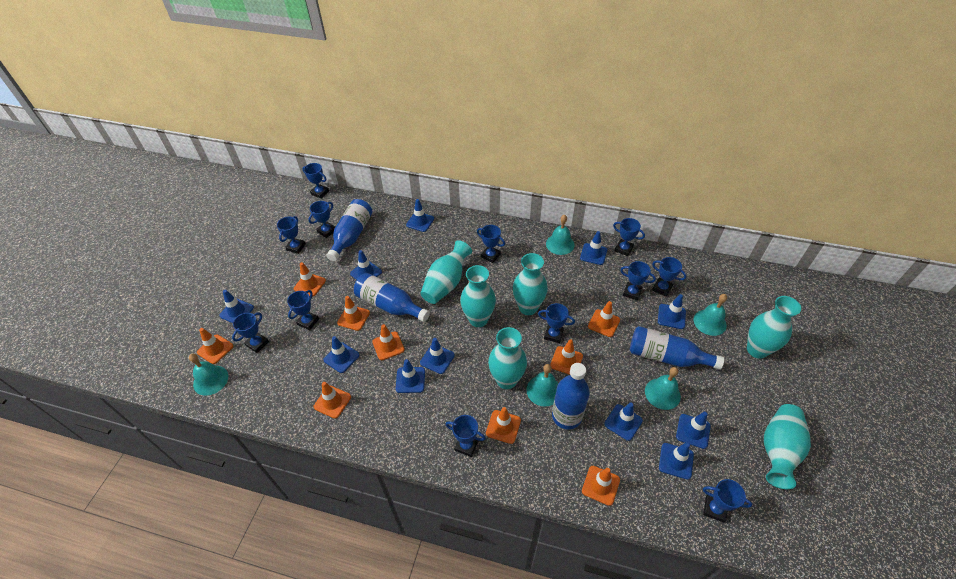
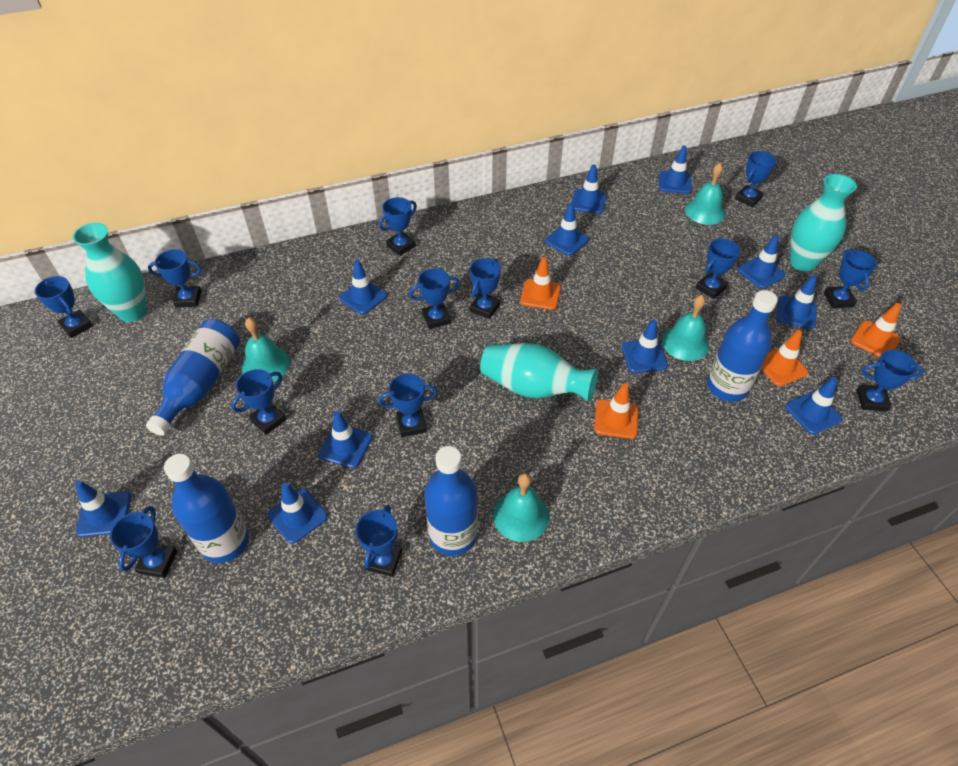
blue trophy: [232,313,269,353] [277,216,306,254] [287,290,319,330] [302,163,329,199] [308,201,335,238] [446,415,486,457] [477,225,505,263] [538,303,575,343] [613,218,645,256] [621,261,656,300] [652,257,686,297] [703,479,752,523] = 12 -> [35,276,93,338] [110,506,177,578] [148,249,202,308] [231,369,286,435] [355,505,402,577] [378,374,438,437] [379,197,417,256] [409,268,460,329] [470,258,501,319] [696,239,740,299] [735,151,777,207] [824,249,877,309] [856,350,924,411] = 13
orange traffic cone: [197,328,233,364] [294,262,326,297] [314,382,351,419] [337,296,370,331] [372,324,405,360] [486,407,521,444] [550,340,583,375] [582,466,620,506] [588,301,620,337] = 9 -> [520,257,561,310] [594,383,638,439] [761,330,808,386] [851,303,901,357] = 4
turquoise bell: [189,354,228,396] [526,364,558,407] [546,215,574,255] [645,367,681,410] [694,294,727,336] = 5 -> [241,317,290,382] [493,473,549,542] [662,295,709,361] [685,163,725,225] = 4
turquoise vase: [420,240,472,304] [460,265,496,327] [488,327,527,389] [513,253,548,315] [747,296,801,359] [764,404,811,489] = 6 -> [72,223,147,322] [480,343,598,402] [790,174,857,272] = 3

